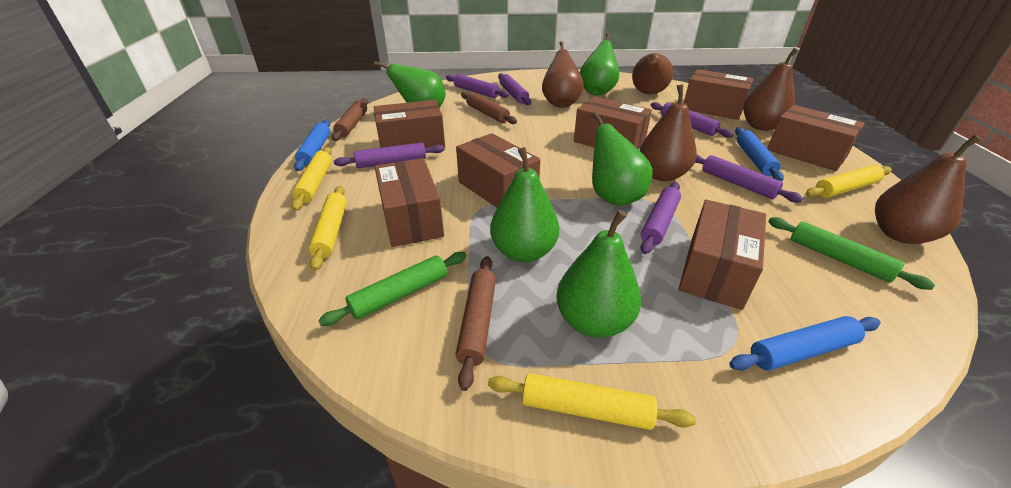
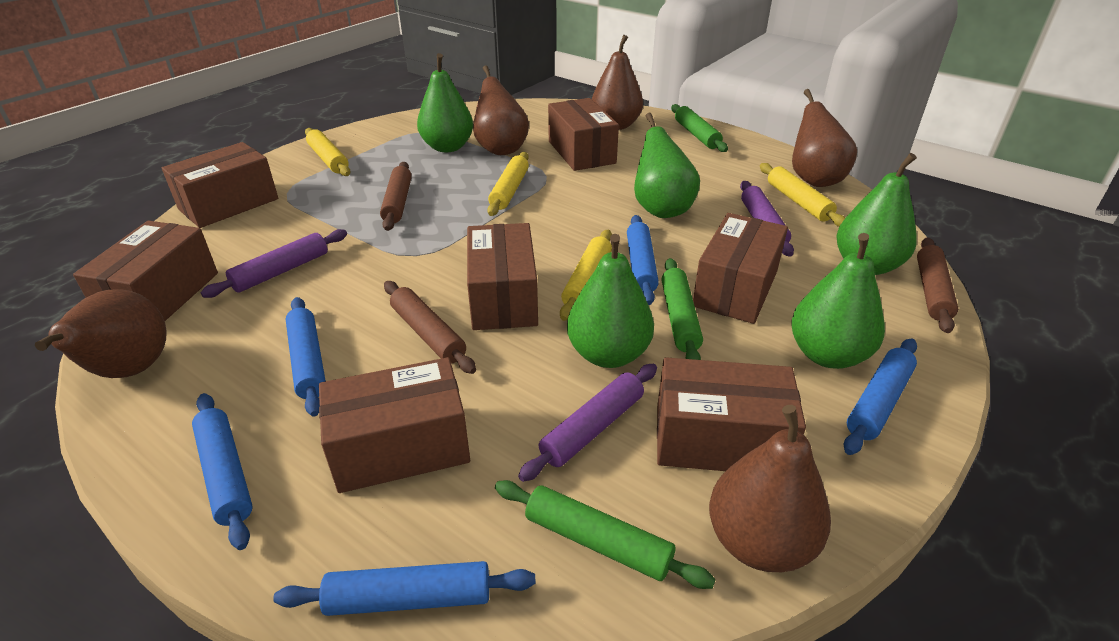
blue rolling pin: [294,120,330,171] [729,316,880,371] [735,127,784,181] = 3 -> [192,393,253,550] [273,561,536,616] [286,297,326,417] [627,215,659,305] [844,338,917,455] = 5
green rolling pin: [318,252,467,326] [768,217,935,290] = 2 -> [495,480,716,589] [661,258,703,360] [671,104,728,152] = 3
purple rolling pin: [334,142,445,168] [446,74,509,98] [498,73,531,105] [641,182,681,254] [651,102,734,138] [695,154,803,203] = 6 -> [200,229,347,298] [518,364,657,482] [740,181,794,257] = 3

